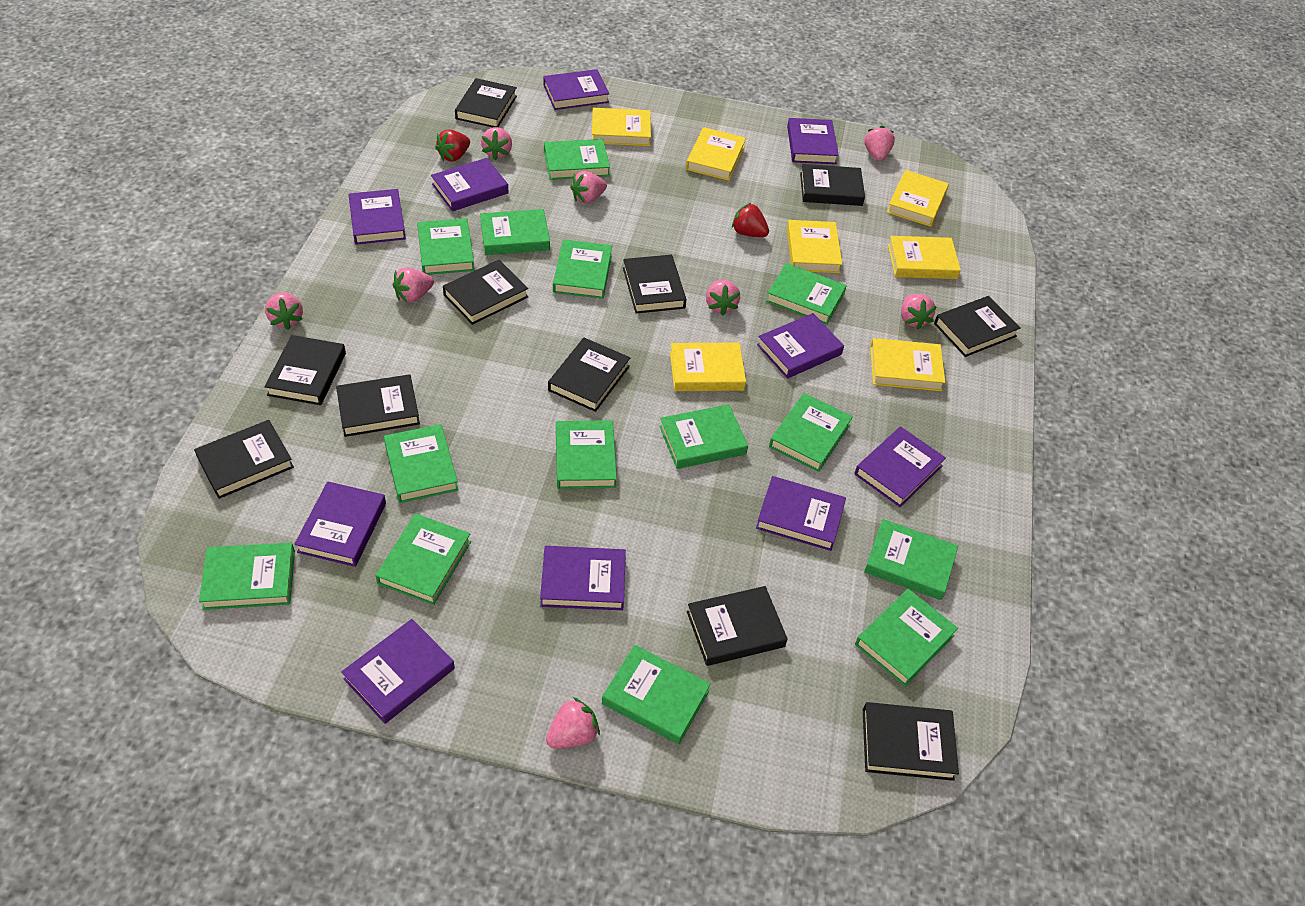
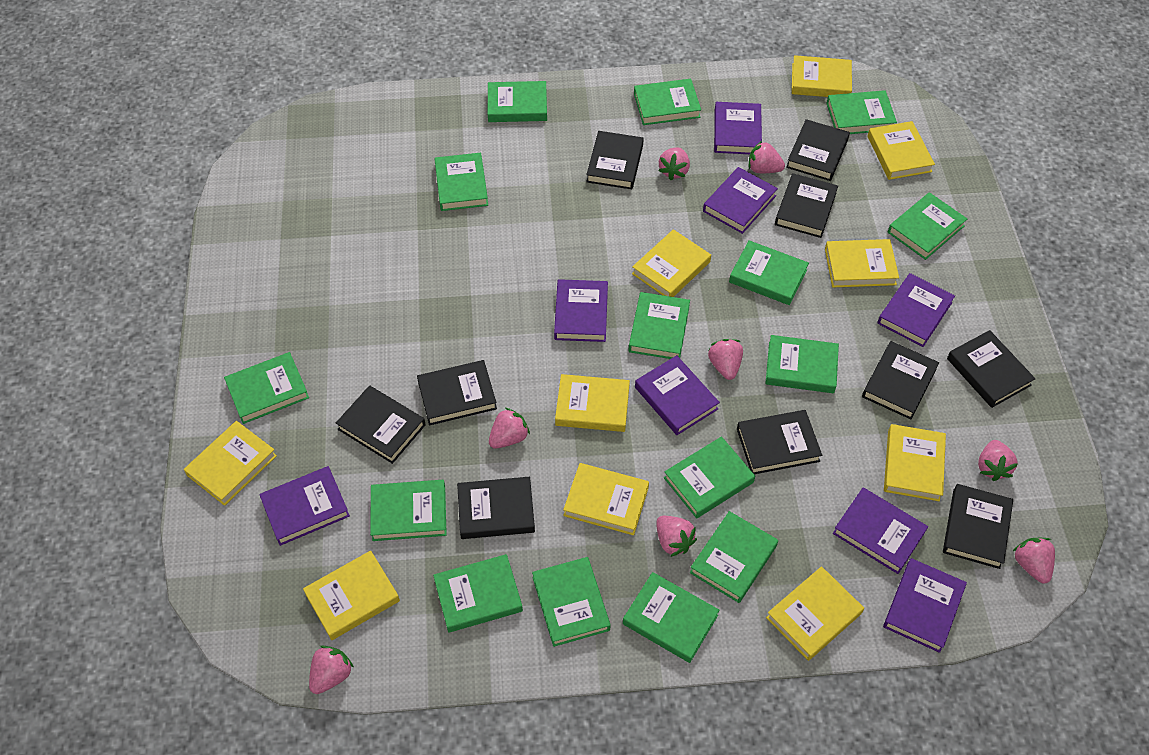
black book: [194,420,294,499] [264,335,346,405] [336,374,420,437] [443,260,528,325] [455,78,517,127] [548,338,630,412] [623,255,687,313] [687,586,788,666] [800,164,865,206] [863,702,959,781] [934,296,1020,357] = 11 -> [336,385,426,464] [417,360,497,425] [457,477,535,539] [586,131,644,189] [737,410,822,474] [775,173,838,238] [786,119,850,181] [862,341,939,419] [943,484,1013,569] [947,330,1036,408] = 10
green book: [199,543,295,610] [376,513,471,605] [384,424,459,503] [417,218,474,275] [480,209,550,255] [544,139,610,180] [553,240,612,299] [556,420,617,489] [602,645,711,744] [659,404,748,469] [766,263,847,325] [769,393,853,472] [855,589,958,686] [864,519,958,600] = 14 -> [224,352,309,424] [370,480,447,541] [433,554,523,633] [435,153,488,211] [488,81,547,122] [532,557,611,647] [623,572,719,663] [629,292,690,359] [634,79,701,125] [664,437,755,518] [690,511,778,603] [729,240,809,305] [765,335,839,393] [826,90,897,134] [888,192,967,260] = 15
purple book: [294,481,386,567] [341,619,455,724] [349,189,406,245] [431,158,508,211] [540,546,626,610] [543,69,609,110] [756,476,846,551] [757,313,844,379] [787,118,839,164] [855,426,946,507] = 10 -> [259,466,350,546] [554,279,608,342] [635,355,720,435] [703,167,778,234] [714,102,762,154] [833,488,928,574] [877,273,955,347] [883,558,967,653] = 8
red strawberry: [435,130,470,162] [732,203,769,237] = 2 -> none = 0
yellow book: [592,108,651,146] [670,343,746,391] [686,127,746,181] [787,220,843,273] [870,338,946,391] [887,170,949,227] [888,236,961,279] = 7 -> [184,421,277,506] [303,550,400,640] [555,374,630,432] [563,463,649,535] [632,229,711,297] [766,566,864,661] [792,55,852,97] [825,239,899,287] [867,121,935,180] [884,424,946,501] = 10

